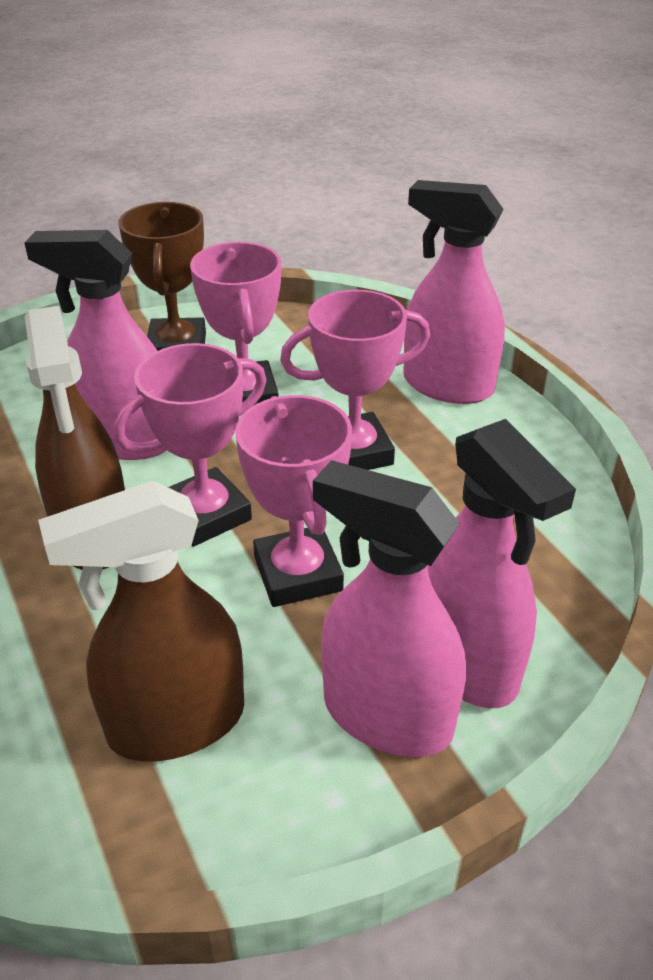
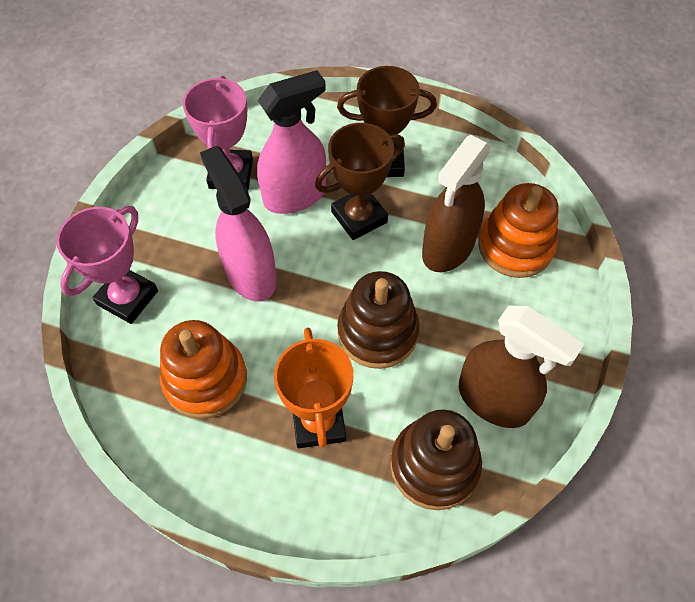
brown stacking toy: none = 0 -> [337,271,420,369] [390,409,482,510] = 2
brown trophy: [118,202,206,351] = 1 -> [315,123,405,240] [337,66,437,177] = 2
orange stacking toy: none = 0 -> [160,320,247,419] [478,183,559,278] = 2
orange trophy: none = 0 -> [274,328,353,448] = 1
pink spray bottle: [24,230,167,460] [313,460,466,757] [403,180,505,404] [428,419,576,708] = 4 -> [200,146,277,301] [257,70,326,214] = 2
pink trophy: [114,343,266,547] [190,242,281,404] [235,395,352,607] [280,290,430,470] = 4 -> [56,206,158,324] [183,76,253,190] = 2

